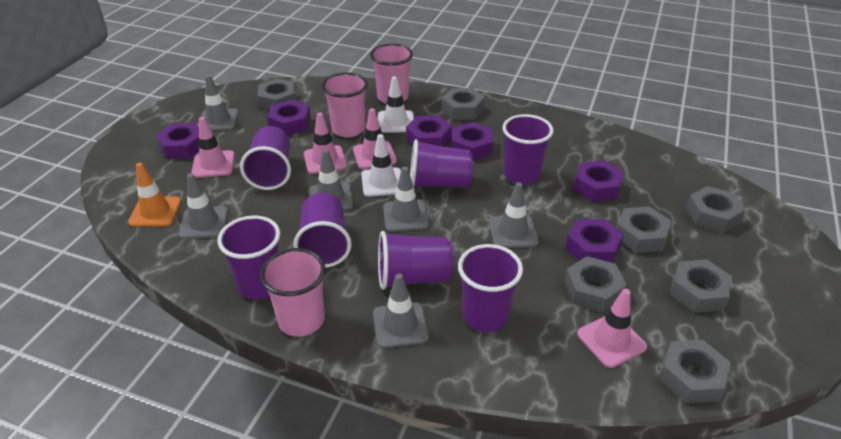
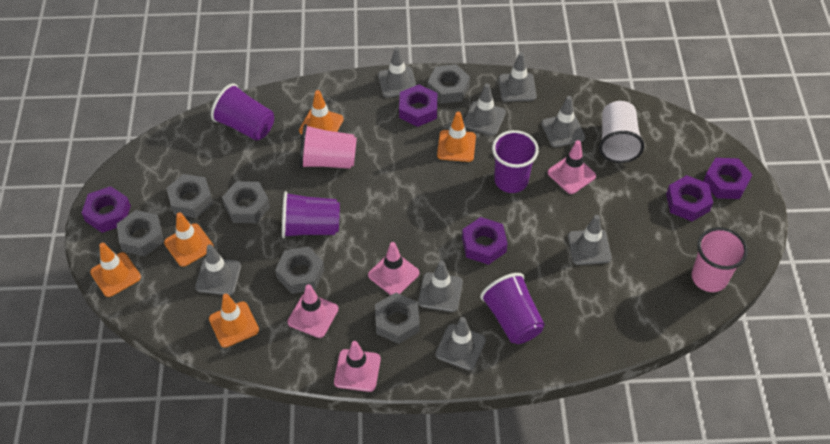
grey nut: [258,79,297,110] [442,88,485,120] [564,256,627,312] [617,206,671,253] [659,340,731,403] [670,259,732,313] [686,186,746,233] = 7 -> [117,210,164,256] [166,174,213,218] [222,181,270,223] [275,246,324,294] [375,293,420,344] [428,64,470,104] = 6
grey traffic cone: [179,173,228,239] [198,75,238,131] [309,149,353,211] [373,273,429,348] [383,166,429,232] [489,182,539,248] = 6 -> [195,244,241,295] [378,47,416,98] [418,261,463,312] [435,317,486,370] [463,83,506,136] [499,52,537,102] [541,96,585,148] [568,215,612,265] = 8
orange traffic cone: [128,163,181,227] = 1 -> [90,243,141,297] [164,212,214,267] [209,294,259,348] [299,90,344,134] [437,112,476,162] = 5
pink cup: [260,248,326,337] [322,72,368,137] [370,43,413,104] = 3 -> [299,124,357,169] [692,227,748,292] = 2
purple cup: [217,216,280,300] [240,126,291,190] [293,193,352,268] [378,231,454,290] [410,139,474,188] [458,244,523,332] [503,114,554,185] = 7 -> [211,83,274,141] [282,191,340,238] [480,273,545,344] [492,130,539,193] = 4
purple nut: [156,123,199,159] [267,100,311,135] [406,116,452,147] [452,122,493,160] [566,219,624,263] [573,160,623,202] = 6 -> [82,186,131,233] [399,85,437,127] [462,217,508,265] [666,175,713,221] [703,158,753,199] = 5
white cup: none = 0 -> [599,101,645,163] = 1
white traffic cone: [361,134,401,197] [378,76,414,133] = 2 -> none = 0

